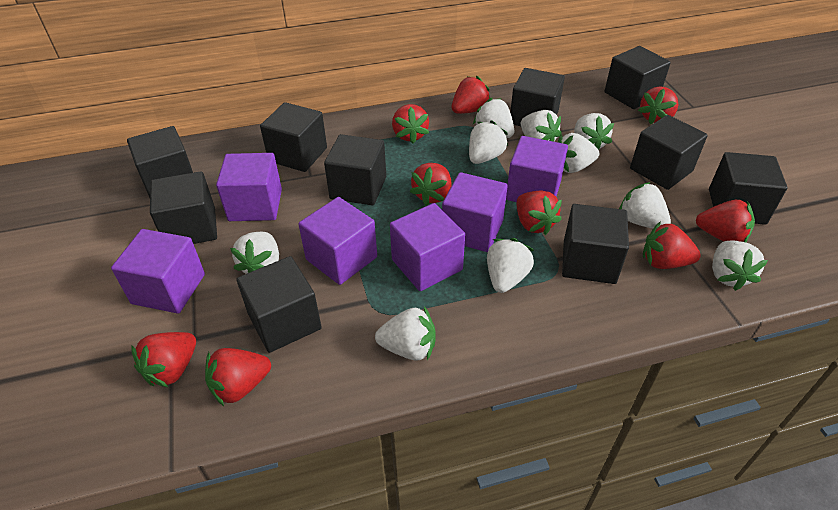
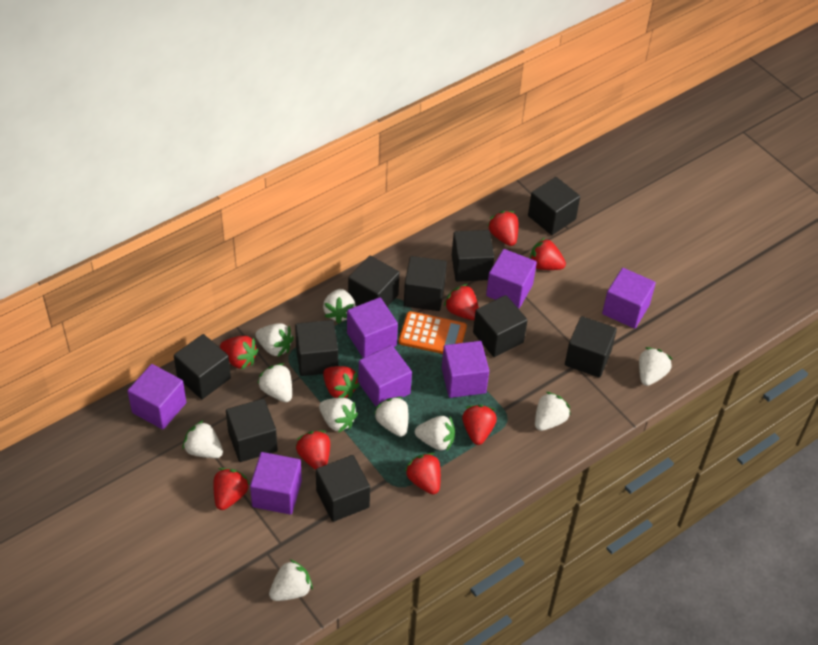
orange calculator: none = 0 -> [399,311,467,354] = 1
purple cube: [111,229,205,314] [216,153,282,221] [298,197,377,285] [390,203,465,291] [442,172,508,252] [506,136,568,202] = 6 -> [127,364,186,429] [250,452,302,515] [347,297,398,358] [359,345,412,407] [442,341,489,398] [486,249,537,309] [602,268,656,329] = 7

